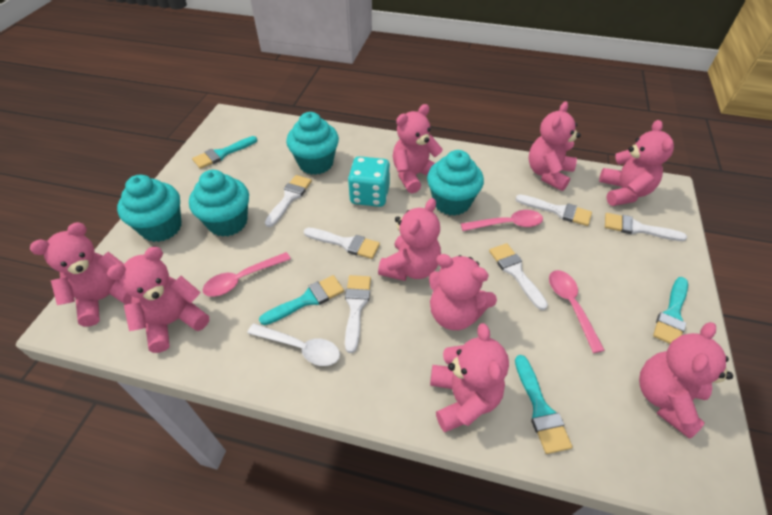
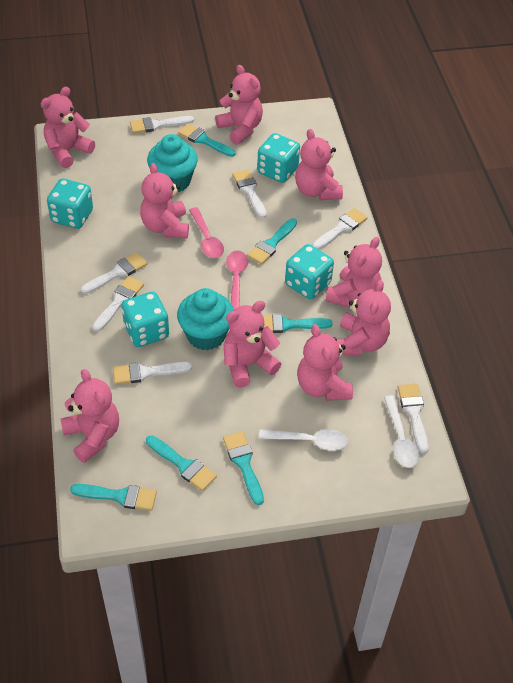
pink spoon: [203,252,291,297] [461,210,543,231] [549,270,605,353] = 3 -> [189,207,224,258] [226,251,248,310] = 2
turquoise brush: [192,136,257,169] [259,275,344,325] [515,355,572,454] [653,277,688,344] = 4 -> [70,484,157,511] [146,435,217,491] [178,123,235,157] [223,431,264,505] [247,219,297,265] [263,314,332,333] = 6
turquoise cupcake: [117,175,182,242] [189,170,249,237] [286,112,339,175] [427,150,484,216] = 4 -> [147,134,198,192] [177,288,234,350] = 2
turquoise dice: [348,156,390,207] = 1 -> [47,179,93,229] [121,292,169,347] [257,133,300,183] [285,244,334,299] = 4
white brush: [265,175,312,227] [304,228,380,259] [345,275,371,353] [489,243,548,310] [515,194,592,226] [605,213,687,241] = 6 -> [81,252,147,294] [92,276,144,332] [113,362,192,384] [130,116,194,133] [232,169,267,218] [312,208,368,250] [398,384,429,453] = 7
white spoon: [248,323,340,366] = 1 -> [259,429,348,451] [384,395,419,468] = 2

